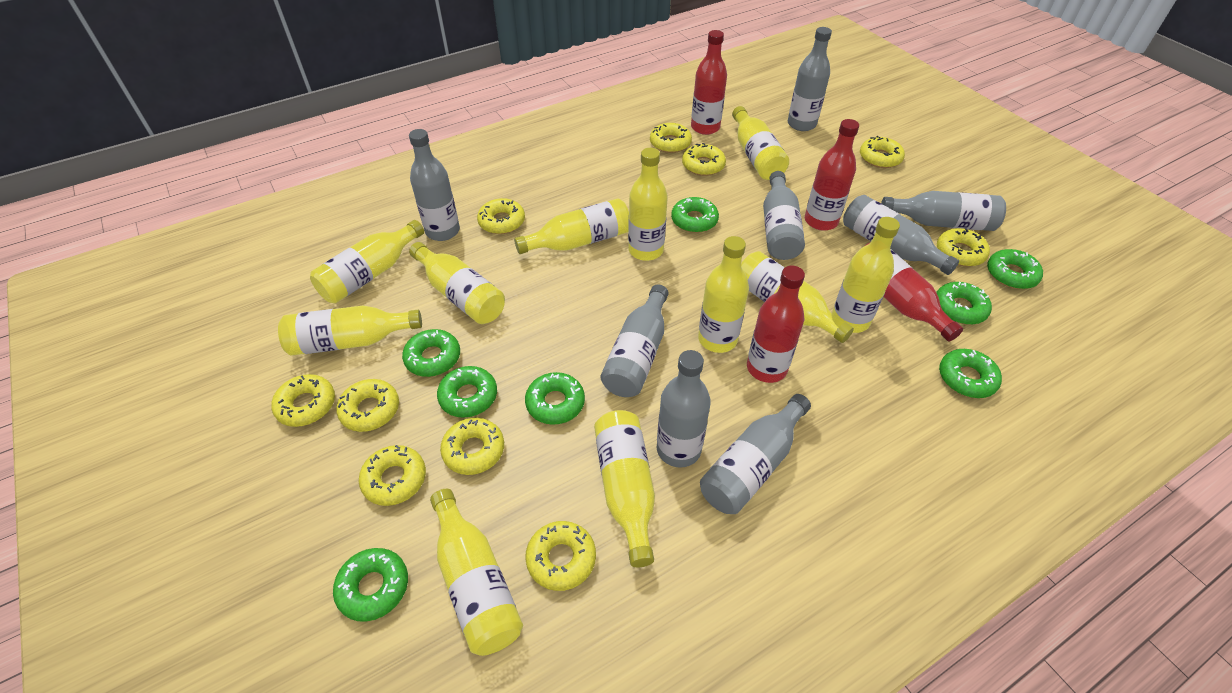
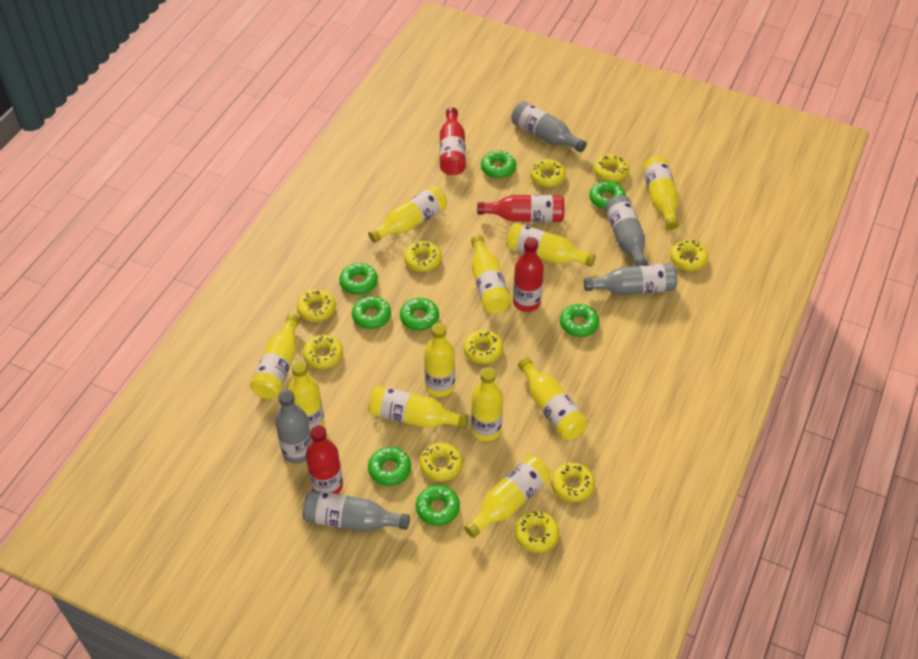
grey bottle: [409,129,460,241] [601,284,669,397] [657,350,711,468] [700,394,811,514] [763,171,805,260] [788,27,832,131] [843,195,959,275] [881,191,1006,231] = 8 -> [275,390,312,464] [303,490,410,532] [511,101,587,152] [584,263,677,295] [605,195,648,266] = 5

